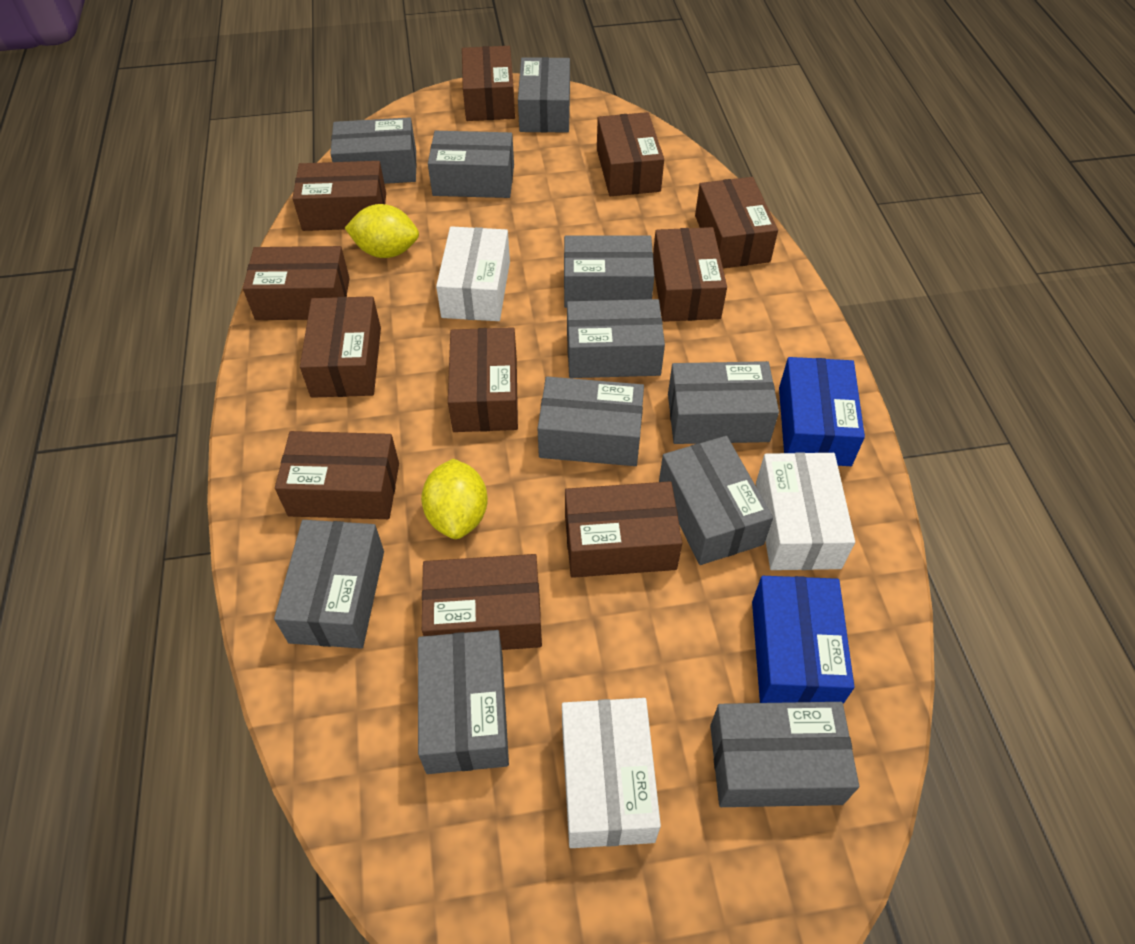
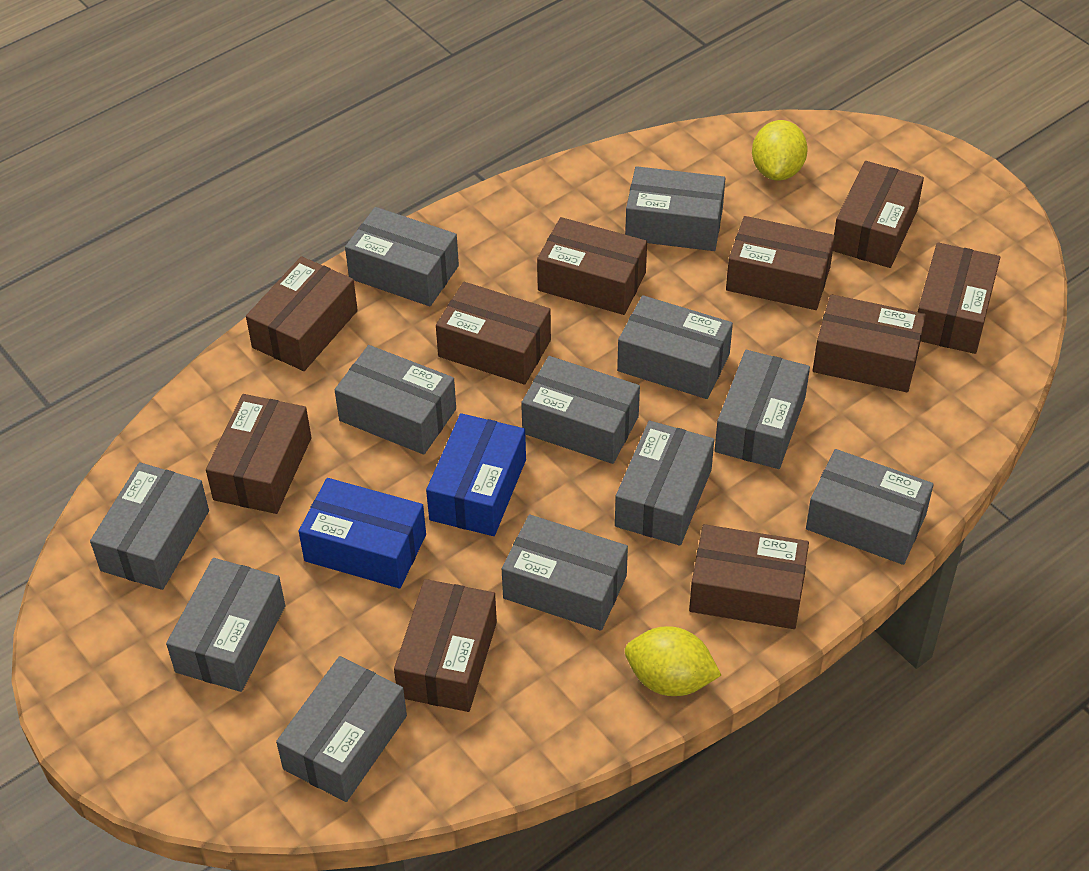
brown box: [243,246,350,320] [275,431,399,519] [292,161,386,231] [300,296,381,398] [422,554,542,650] [448,327,518,432] [462,46,515,121] [565,481,683,578] [597,112,664,196] [653,227,727,322] [695,177,778,268] = 11 -> [206,394,311,514] [246,256,358,371] [394,579,497,712] [436,282,551,385] [537,217,647,315] [689,524,809,629] [726,216,835,310] [813,294,926,392] [833,161,924,268] [918,242,1000,354] = 10
grey box: [274,520,384,649] [330,117,416,184] [418,630,509,774] [428,131,514,198] [518,57,570,132] [538,377,644,466] [564,235,654,308] [567,299,665,378] [659,436,773,565] [668,361,779,444] [710,702,859,807] = 11 -> [90,462,209,590] [166,558,285,692] [276,656,407,802] [335,345,456,455] [345,207,459,306] [502,514,628,631] [521,356,640,464] [615,421,714,546] [617,295,733,399] [625,166,725,251] [715,350,810,469] [806,449,934,565] = 12
white box: [436,226,510,321] [562,698,661,848] [756,452,855,570] = 3 -> none = 0

